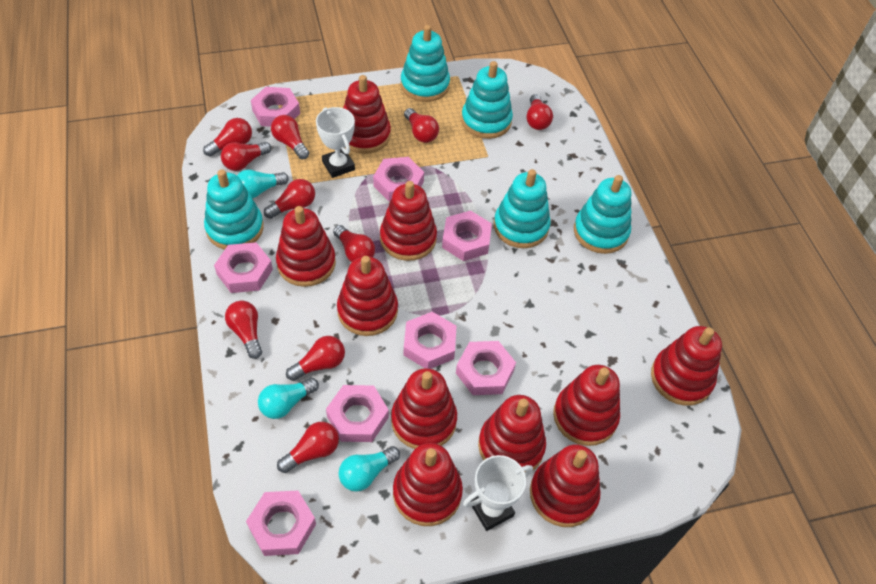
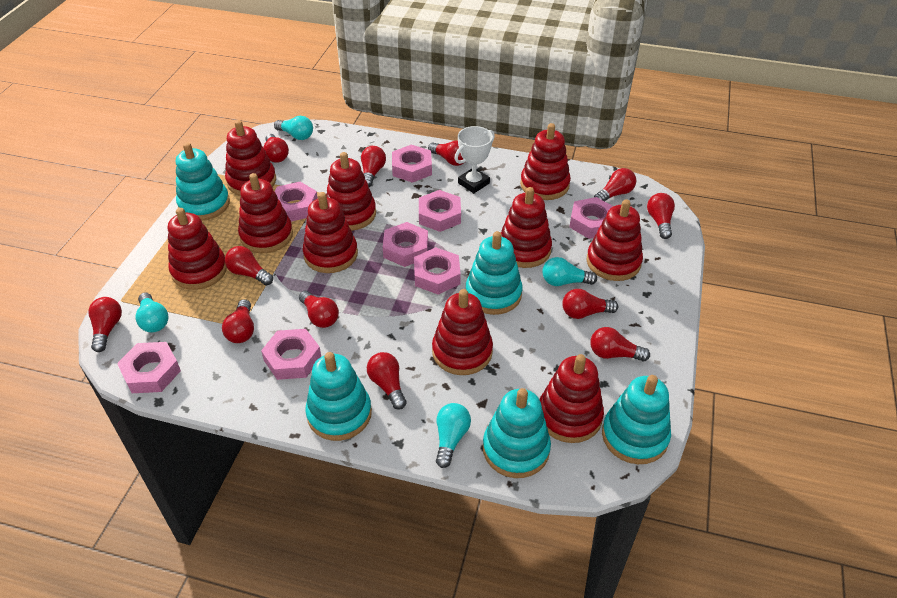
red light bulb: [203,118,252,156] [221,142,271,171] [225,300,262,359] [264,179,315,219] [271,115,309,160] [277,422,339,473] [286,336,345,381] [333,225,375,262] [404,108,439,143] [526,94,553,130] = 10 -> [88,297,122,352] [222,299,254,343] [225,246,273,286] [264,134,289,163] [299,291,339,328] [361,146,386,187] [367,352,407,410] [428,140,464,166] [562,289,618,319] [590,327,650,361] [594,168,636,201] [647,193,675,239] = 12
turquoise light bulb: [237,169,289,198] [258,378,319,419] [339,446,400,492] = 3 -> [136,292,168,333] [274,116,313,140] [436,403,471,468] [542,257,597,286] = 4
white trophy: [316,107,355,178] [463,455,533,531] = 2 -> [454,126,495,193] = 1

